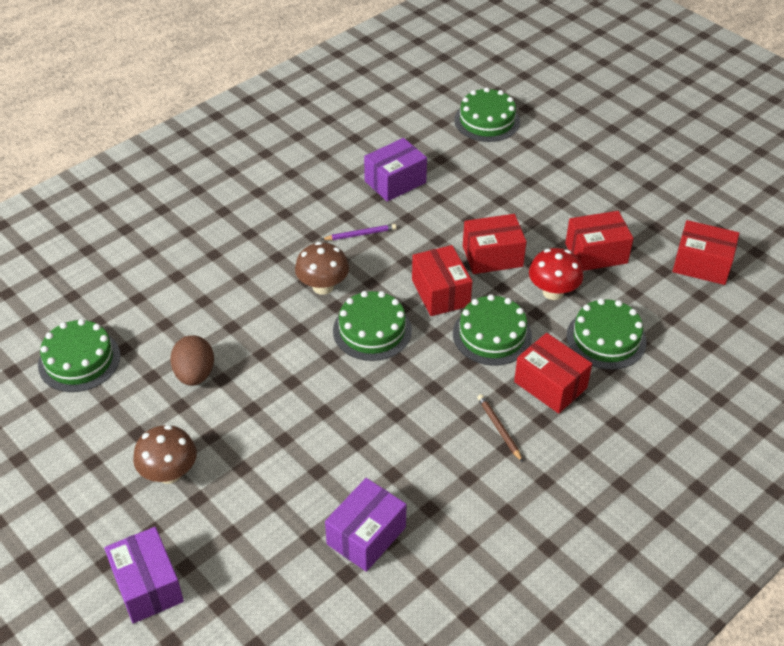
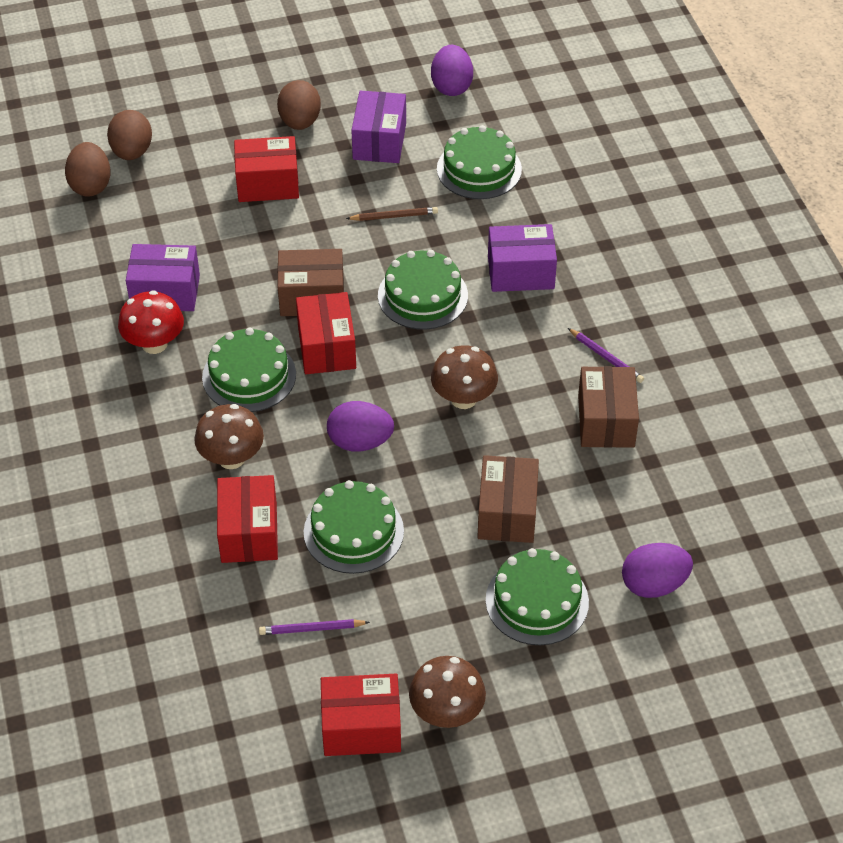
brown box: none = 0 -> [277,249,344,316] [477,455,539,543] [578,366,639,448] = 3
brown egg: [170,335,214,386] = 1 -> [65,142,111,197] [107,110,152,160] [277,80,321,130] = 3
brown mushroom: [133,425,197,484] [295,242,349,295] = 2 -> [194,404,264,469] [409,656,486,728] [431,345,498,409] = 3
purple egg: none = 0 -> [327,401,394,451] [431,45,473,96] [622,543,693,598] = 3
purple pencil: [321,224,397,240] = 1 -> [259,619,370,635] [568,328,644,383] = 2
red box: [412,245,472,316] [463,214,526,274] [514,333,592,414] [565,211,633,271] [673,220,739,285] = 5 -> [217,475,278,563] [234,136,299,202] [296,292,356,374] [321,674,401,756] = 4

